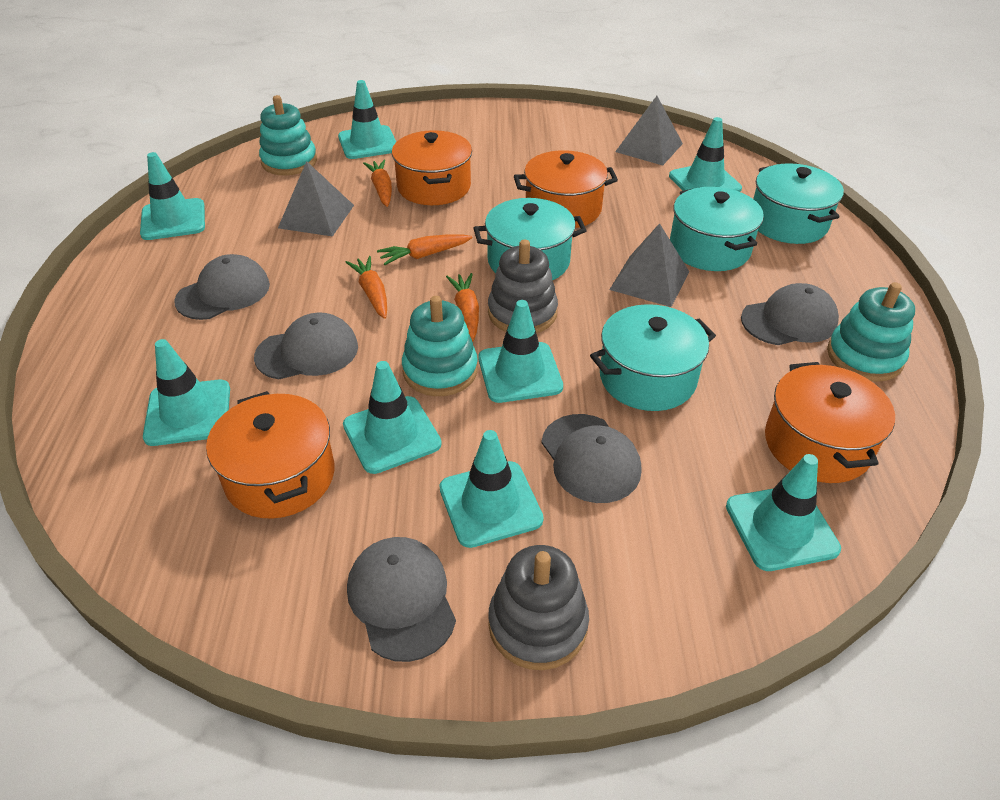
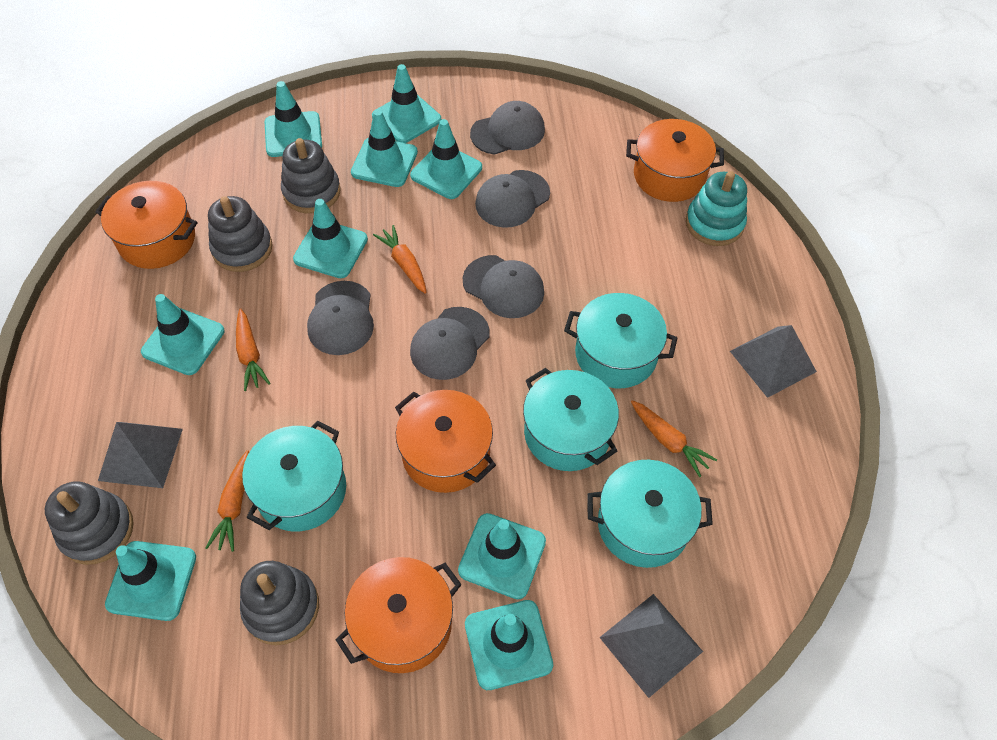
grey stacking toy: [488,239,558,333] [488,545,589,670] = 2 -> [45,481,134,565] [208,196,272,272] [240,561,319,645] [281,138,341,213] = 4
turquoise stacking toy: [259,95,317,176] [402,296,478,396] [827,282,915,382] = 3 -> [686,171,747,246] = 1
turquoise traffic cone: [140,152,205,240] [143,339,230,446] [338,80,396,159] [343,361,442,474] [439,430,544,548] [478,300,563,403] [669,117,742,192] [726,454,841,571] = 8 -> [105,541,196,621] [141,294,224,375] [265,81,322,157] [293,199,368,278] [351,110,418,187] [372,64,441,143] [410,119,482,199] [458,513,546,599] [465,600,553,690] = 9

